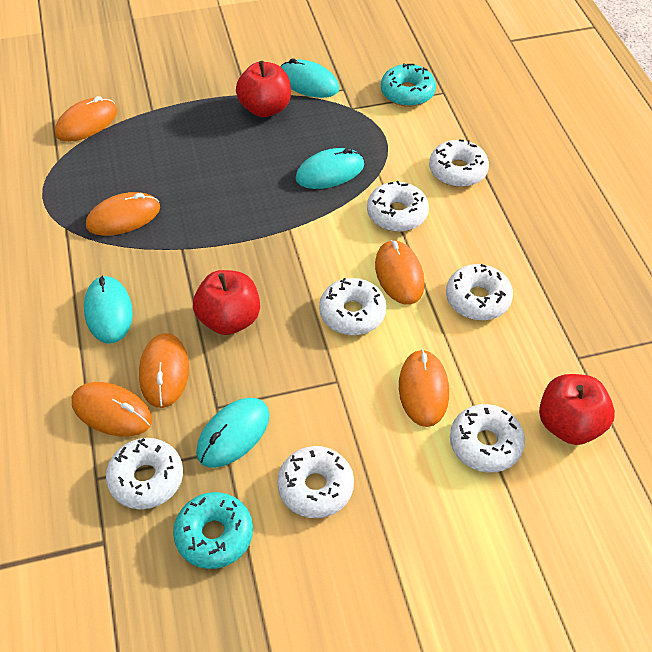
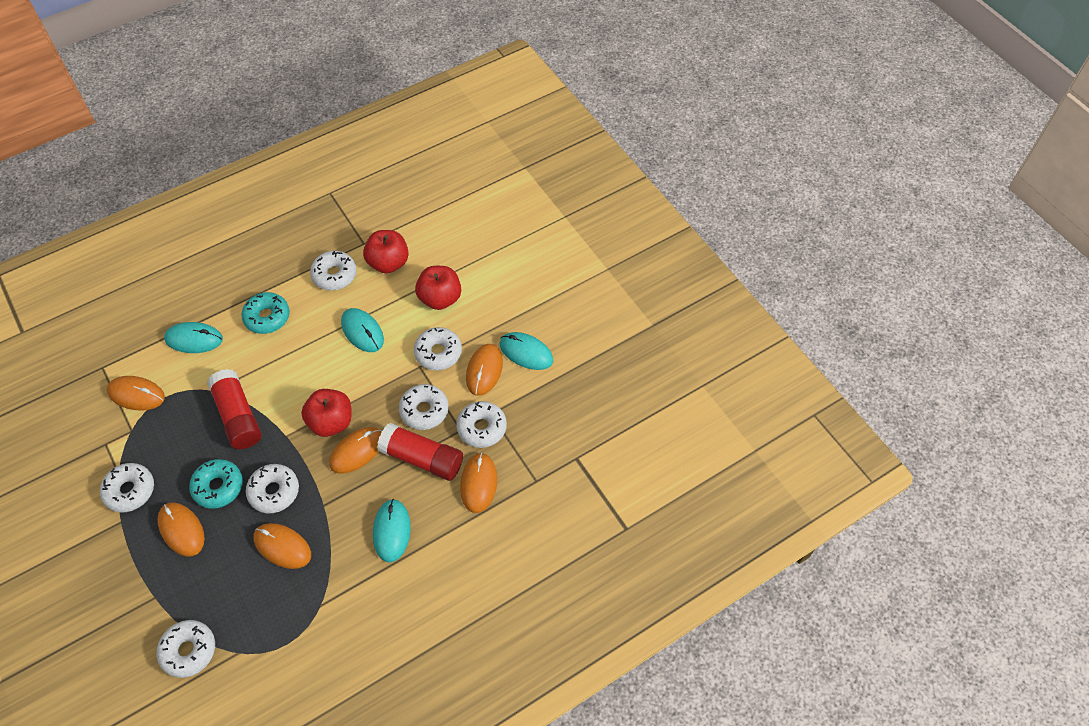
red glue stick: none = 0 -> [207,369,262,449] [377,423,463,481] = 2

